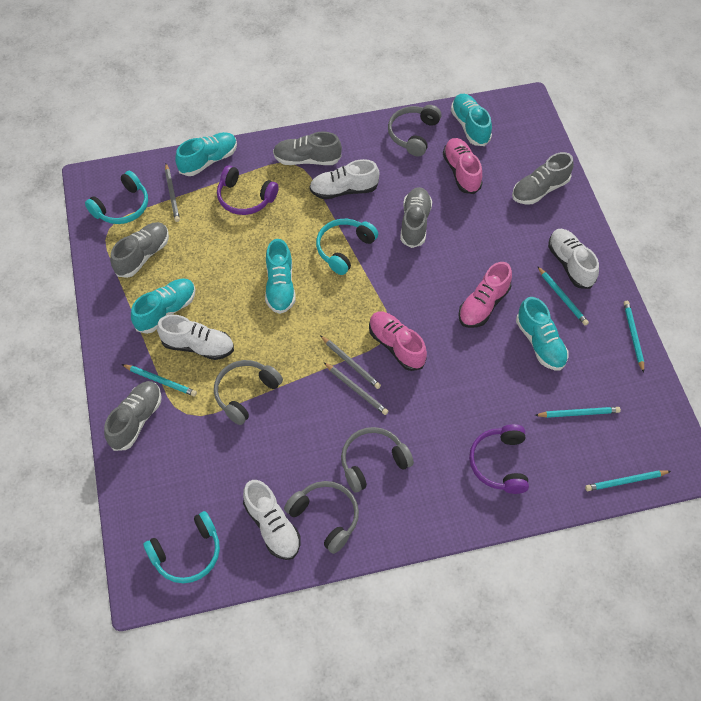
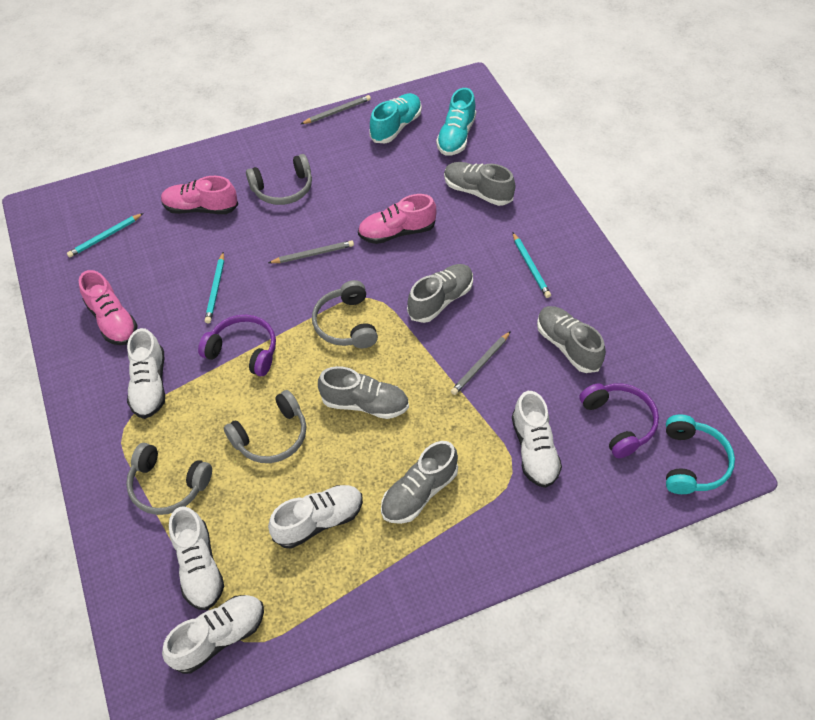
turquoise headphones: [85,171,148,224] [143,511,220,583] [316,219,378,275] = 3 -> [666,414,735,494] = 1
turquoise pencil: [121,364,197,396] [535,407,621,418] [537,266,589,326] [585,470,671,491] [624,301,644,373] = 5 -> [67,213,143,258] [205,252,224,323] [512,232,551,298] = 3
turquoise shoe: [131,279,195,334] [175,132,237,176] [265,239,296,314] [451,94,492,146] [516,297,569,370] = 5 -> [369,93,422,143] [436,88,476,156] = 2
white shoe: [157,315,234,360] [243,480,301,560] [309,159,379,199] [548,229,599,289] = 4 -> [127,328,165,419] [162,595,264,674] [169,506,224,610] [268,485,363,549] [512,391,562,488] = 5

